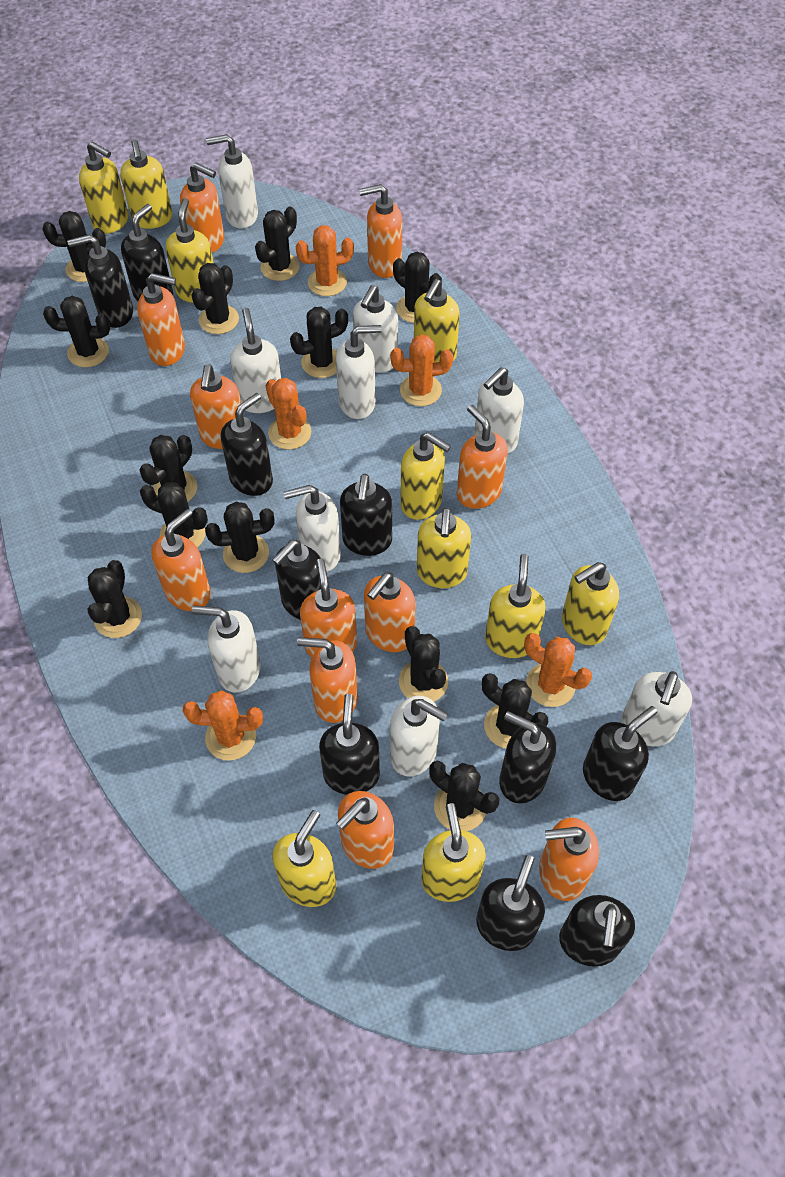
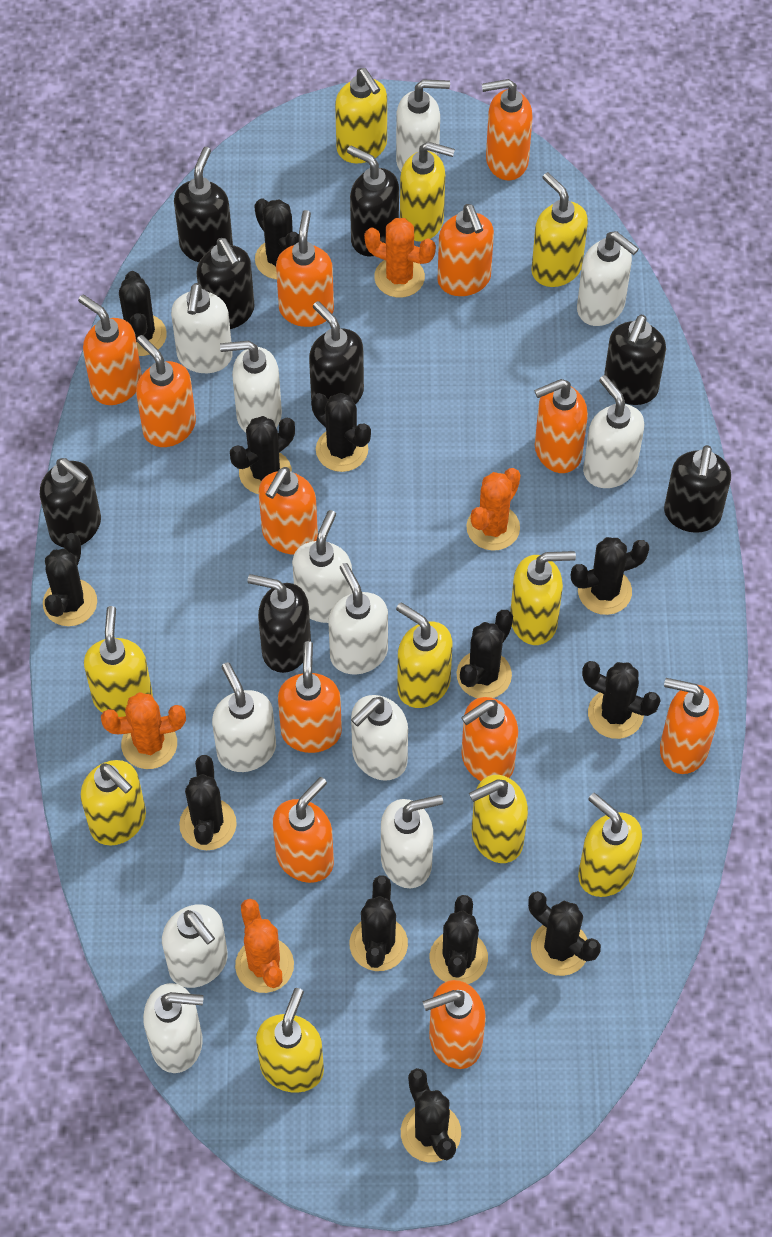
black soap dispenser: [67,234,133,328] [121,204,173,301] [221,393,273,496] [272,539,321,620] [319,693,380,795] [340,474,392,556] [476,855,545,951] [499,711,556,803] [559,895,635,967] [583,706,657,801] = 10 -> [40,458,101,547] [174,147,233,262] [196,238,255,329] [248,574,311,673] [309,301,364,405] [347,145,399,256] [604,315,666,405] [664,445,731,533] = 8
orange cactus: [183,690,263,761] [266,378,311,450] [296,225,354,296] [390,335,453,406] [524,633,592,707] = 5 -> [101,692,186,769] [235,899,294,993] [364,218,436,298] [466,468,520,551] = 4
orange soap dispenser: [137,273,185,366] [151,509,211,611] [180,163,224,253] [190,364,244,449] [297,637,358,723] [300,559,357,657] [336,791,394,869] [359,184,402,278] [364,572,415,652] [457,405,508,509] [539,818,599,901] = 11 -> [78,295,142,405] [136,335,196,447] [258,467,318,554] [273,777,334,883] [276,210,334,327] [278,641,342,753] [422,980,486,1069] [437,204,494,296] [461,697,518,781] [482,79,532,180] [534,379,588,473] [660,678,719,774] = 12
white soap dispenser: [192,606,261,693] [206,134,258,228] [230,308,281,413] [284,485,341,572] [336,325,382,419] [353,285,398,373] [390,696,448,776] [475,367,524,454] [621,671,692,746] = 9 -> [143,983,204,1073] [162,904,228,988] [171,283,232,373] [212,662,276,772] [220,341,282,433] [292,510,353,623] [328,563,388,674] [351,695,408,781] [381,795,443,888] [396,80,450,172] [577,231,639,326] [583,375,645,488] = 12

